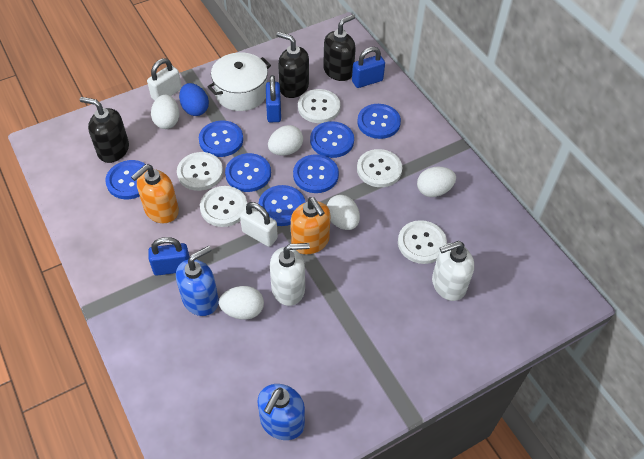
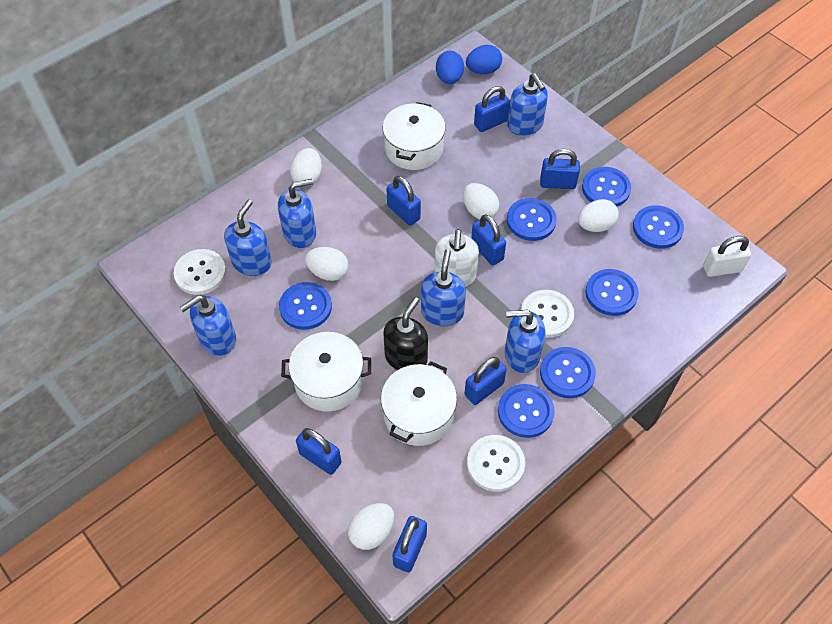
black soap dispenser: [80,97,129,163] [277,32,309,98] [323,14,356,81] = 3 -> [383,297,428,370] = 1
blue egg: [179,83,209,116] = 1 -> [436,51,464,84] [466,45,502,74] = 2
blue padlock: [148,237,190,276] [266,75,281,122] [352,47,385,88] = 3 -> [296,428,342,475] [387,176,421,226] [392,516,427,572] [464,357,507,405] [471,214,506,265] [474,86,510,132] [540,149,580,189] = 7
blue soap dispenser: [176,246,219,316] [257,384,305,440] = 2 -> [180,295,236,356] [224,200,272,276] [278,179,316,248] [421,249,466,326] [505,310,545,373] [507,73,548,136] = 6
orange soap dispenser: [131,164,179,223] [291,197,331,255] = 2 -> none = 0
white button: [177,152,223,191] [200,186,247,227] [298,89,340,123] [357,149,402,187] [398,220,447,264] = 5 -> [174,249,226,295] [467,435,525,492] [521,290,574,338] = 3
white padlock: [147,58,182,101] [240,202,278,247] = 2 -> [703,236,751,277] = 1
white pot: [207,52,271,111] = 1 -> [281,332,371,412] [381,361,457,446] [383,102,446,170] = 3
white soap dispenser: [270,243,310,306] [432,241,474,301] = 2 -> [434,229,479,287] = 1

